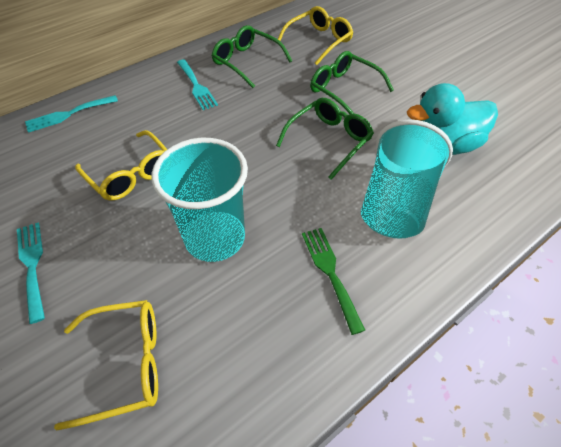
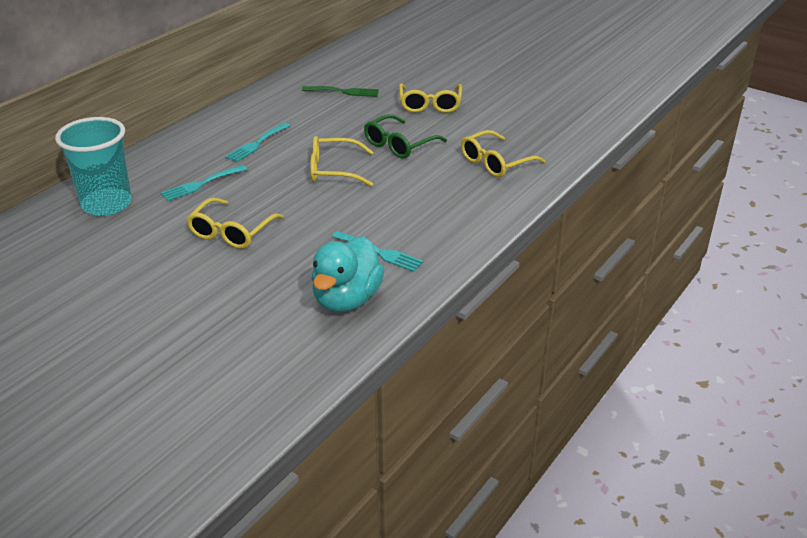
green glasses: [211,25,292,88] [276,98,374,180] [310,51,394,114] = 3 -> [364,114,447,158] = 1
turquoise cup: [152,138,248,262] [361,120,453,239] = 2 -> [55,117,132,216] = 1
yellow glasses: [54,300,158,431] [75,130,167,200] [278,6,353,65] = 3 -> [186,198,283,249] [310,136,374,186] [399,83,462,113] [461,130,546,177] = 4

